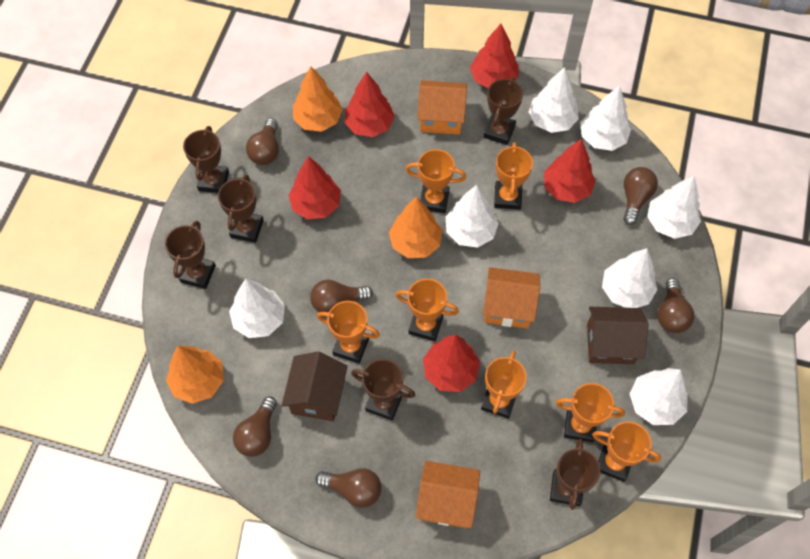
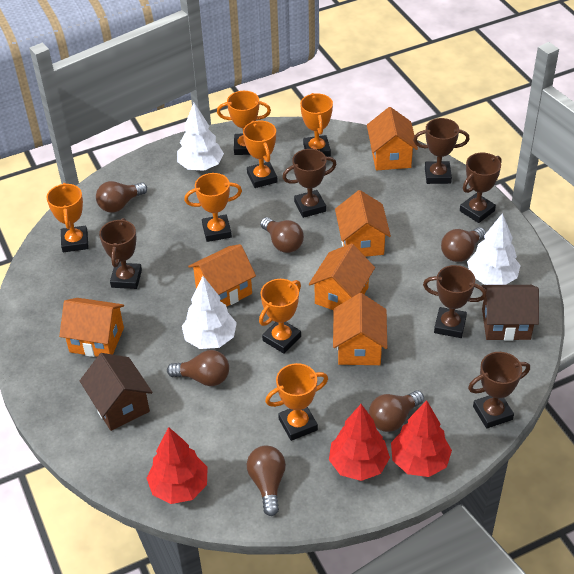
orange house: [415,461,480,528] [417,80,467,135] [483,267,540,328] = 3 -> [59,298,124,357] [188,244,256,307] [309,243,375,310] [333,293,387,365] [335,190,391,257] [367,107,418,171] = 6
orange tree: [166,346,224,404] [293,66,342,132] [389,197,442,258] = 3 -> none = 0
red tree: [288,156,341,219] [345,72,395,137] [423,335,480,392] [470,24,519,88] [544,139,596,203] = 5 -> [147,427,208,504] [329,404,390,481] [391,400,452,477] = 3
white tree: [229,279,285,338] [446,185,499,248] [529,67,579,133] [580,86,631,151] [602,248,658,308] [630,368,688,425] [647,176,701,239] = 7 -> [177,103,224,171] [182,276,237,349] [467,213,521,285] = 3

